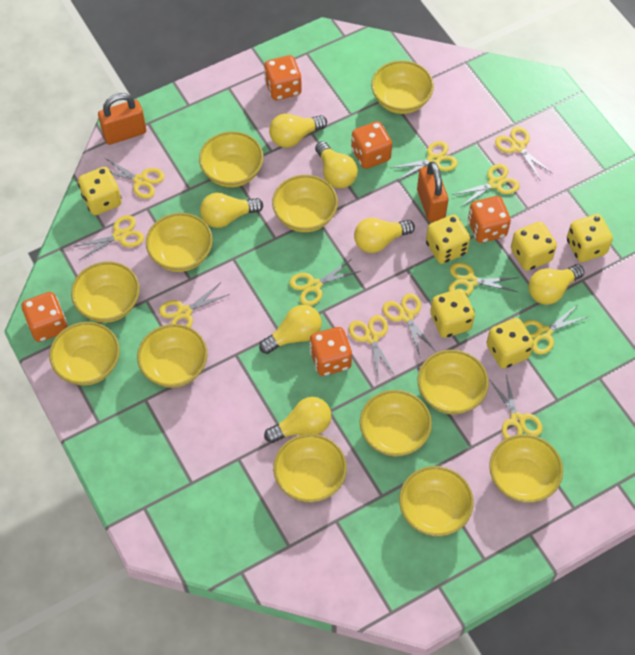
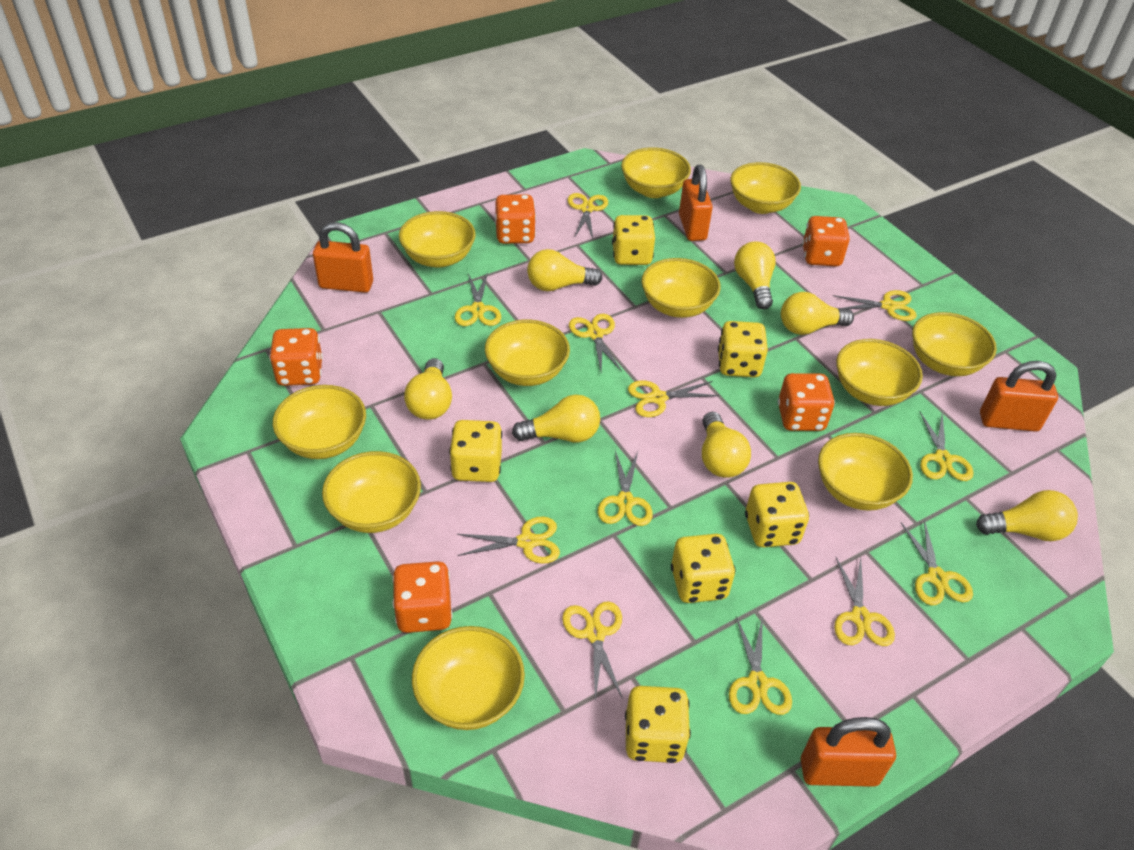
orange padlock: [98,93,146,145] [417,161,448,222] = 2 -> [313,222,373,293] [679,165,713,241] [801,717,896,787] [980,361,1058,432] = 4
yellow bowl: [49,322,120,385] [71,261,140,323] [137,324,208,388] [146,213,213,272] [199,131,264,187] [272,175,338,232] [273,434,347,502] [360,390,432,457] [371,60,434,114] [399,466,474,536] [418,350,489,414] [489,434,563,503] = 12 -> [273,385,366,459] [322,451,421,533] [399,211,476,268] [412,626,525,730] [485,320,570,386] [621,147,691,198] [641,258,721,318] [730,162,801,214] [818,433,913,511] [836,339,923,406] [912,312,997,376] = 11

